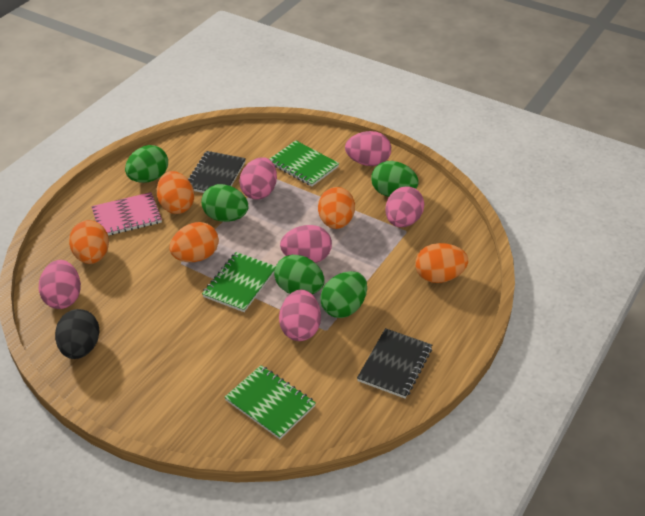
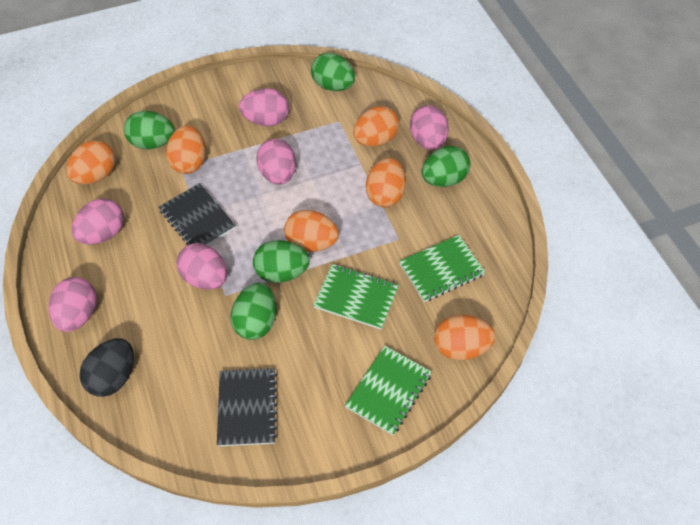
orange egg: [69,220,109,264] [157,171,194,214] [170,222,219,262] [318,187,355,229] [415,243,468,283] = 5 -> [66,140,115,185] [166,125,206,174] [284,210,339,252] [353,106,399,147] [366,158,406,207] [434,315,496,360] = 6
pink notebook: [91,192,162,235] = 1 -> none = 0

